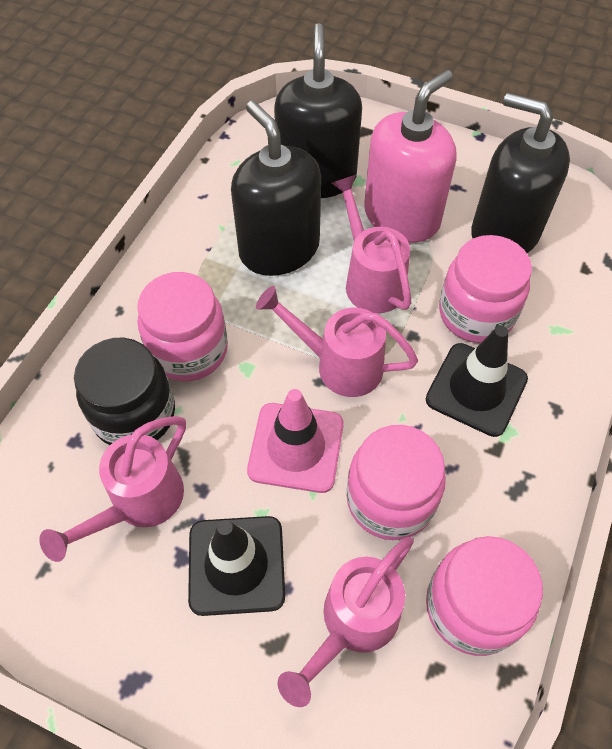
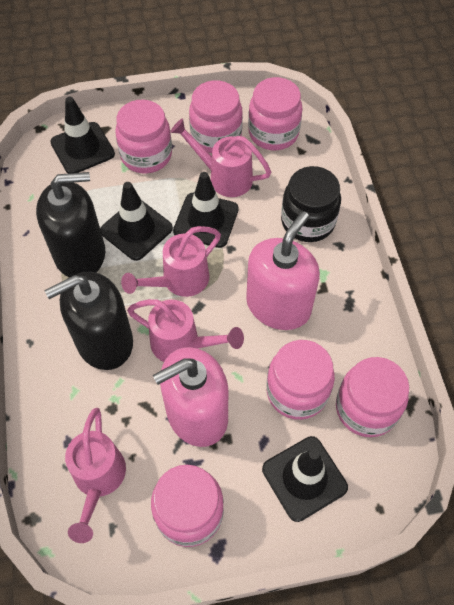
black soap dispenser: [231,101,321,276] [274,23,362,198] [471,93,570,253] = 3 -> [36,172,105,277] [45,272,133,370] = 2
black traffic cone: [188,516,285,616] [426,326,528,437] = 2 -> [50,97,115,174] [100,182,173,261] [173,172,239,248] [262,436,348,522] = 4
pink jar: [137,272,228,381] [346,425,446,540] [426,536,543,656] [439,235,532,343] = 4 -> [115,100,172,174] [151,465,224,547] [189,80,243,153] [248,77,303,150] [266,340,335,420] [336,357,409,437] = 6
pink soap dispenser: [364,70,457,243] = 1 -> [153,347,228,447] [246,211,320,330] = 2
pink traffic cone: [247,389,344,493] = 1 -> none = 0

